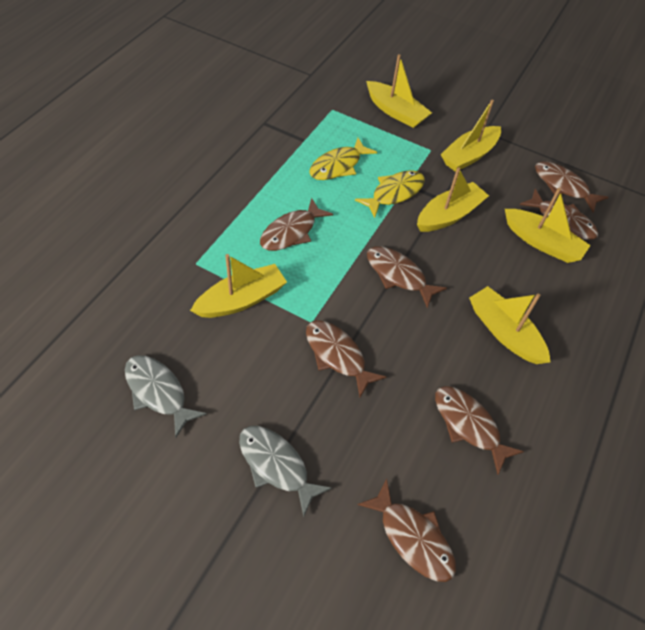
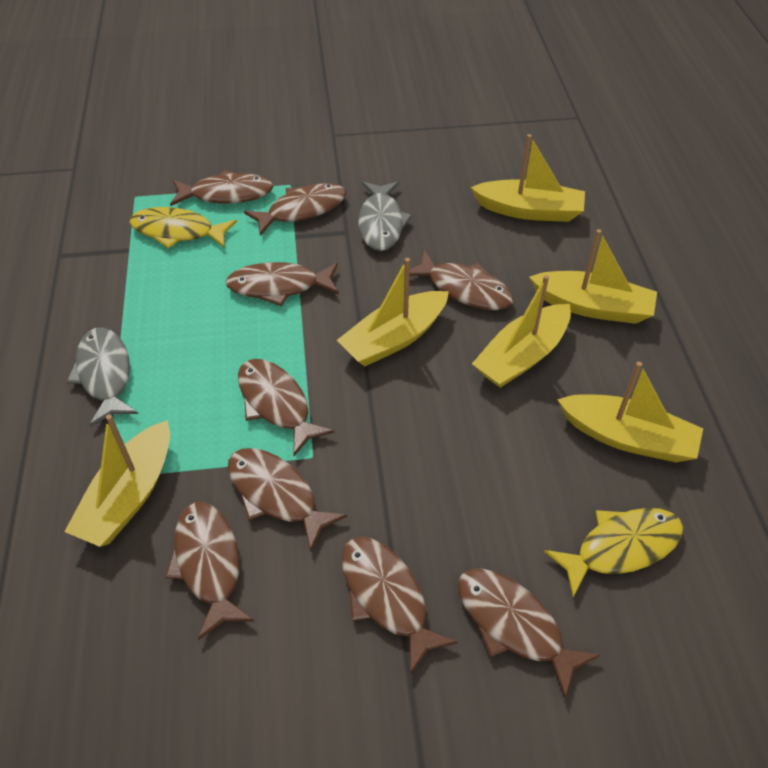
brown fish: [260,198,333,251] [306,320,386,397] [357,479,456,582] [367,246,447,308] [435,386,524,475] [520,189,598,240] [535,161,608,212] = 7 -> [165,502,255,640] [170,170,273,206] [226,262,339,306] [228,448,347,552] [238,359,335,456] [244,183,346,236] [342,536,458,675] [409,250,514,310] [458,569,600,699] = 9

